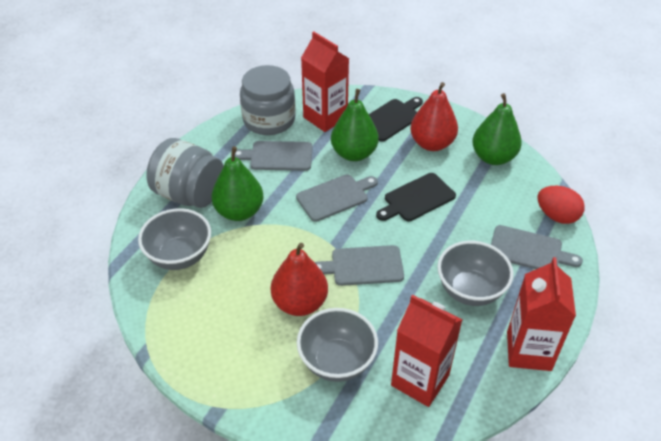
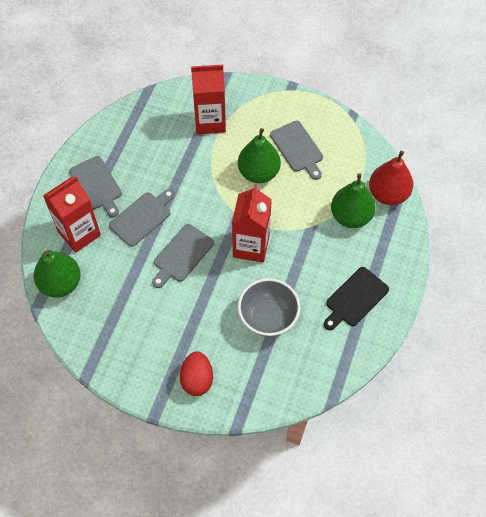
black cutting board: [369,97,423,142] [376,173,456,221] = 2 -> [324,267,389,330] = 1
grey bowl: [138,208,211,270] [297,308,378,382] [437,241,514,306] = 3 -> [238,278,300,337] = 1
grey jar: [146,138,224,208] [240,65,296,135] = 2 -> none = 0
red pear: [271,243,328,316] [410,82,458,151] = 2 -> [369,151,413,205] = 1

